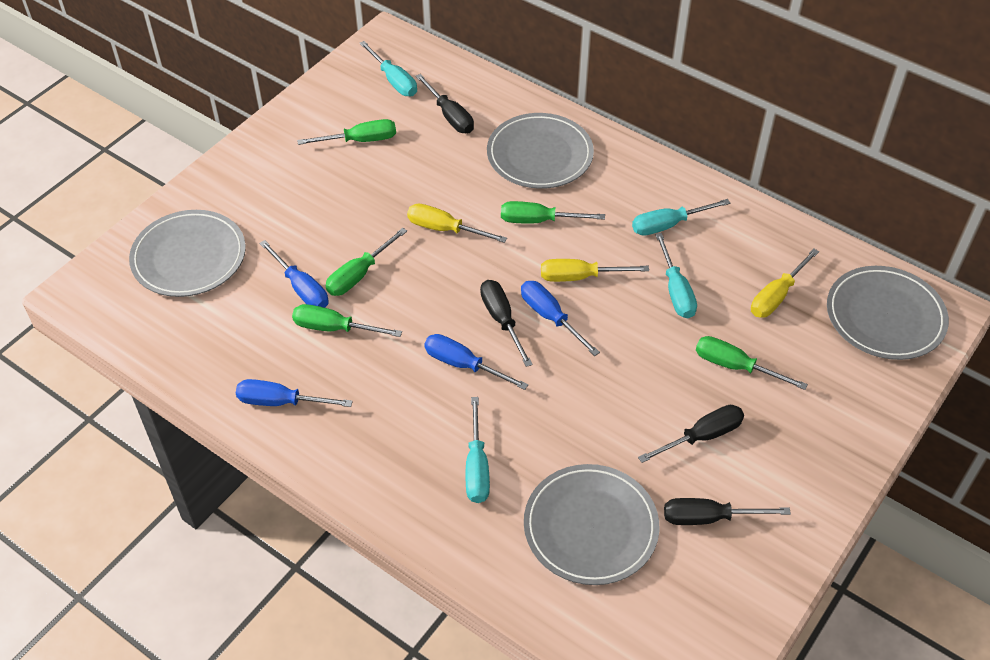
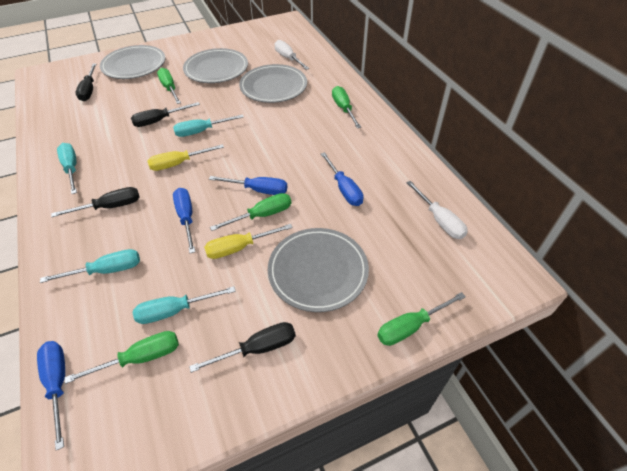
white screwdriver: none = 0 -> [274,40,309,70] [406,181,468,239] = 2
yellow screwdriver: [407,204,507,243] [541,259,649,282] [751,248,819,318] = 3 -> [147,144,224,171] [204,224,293,259] = 2

